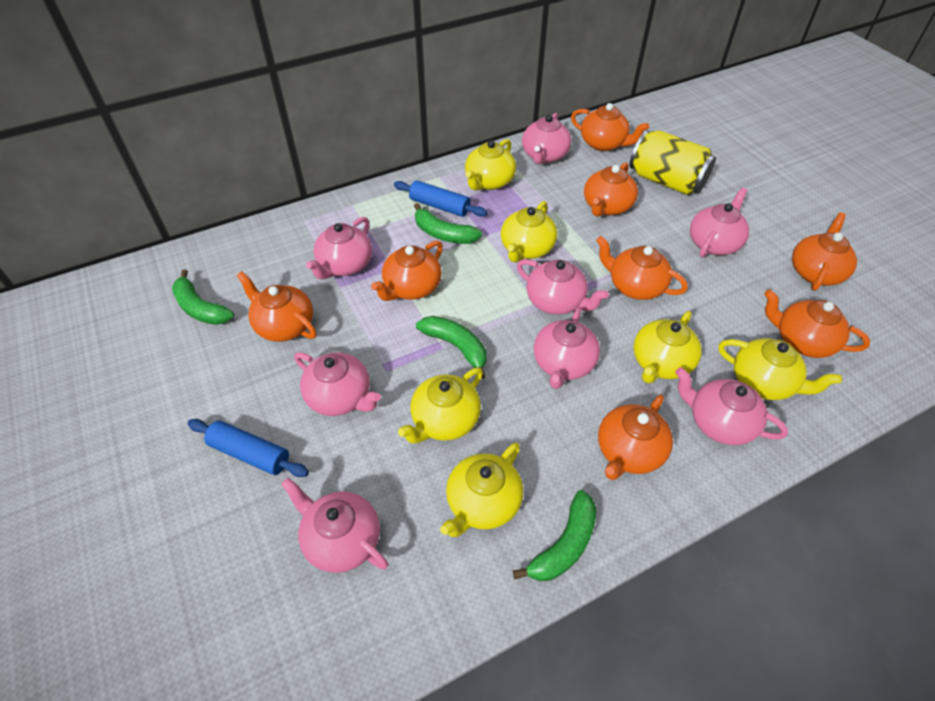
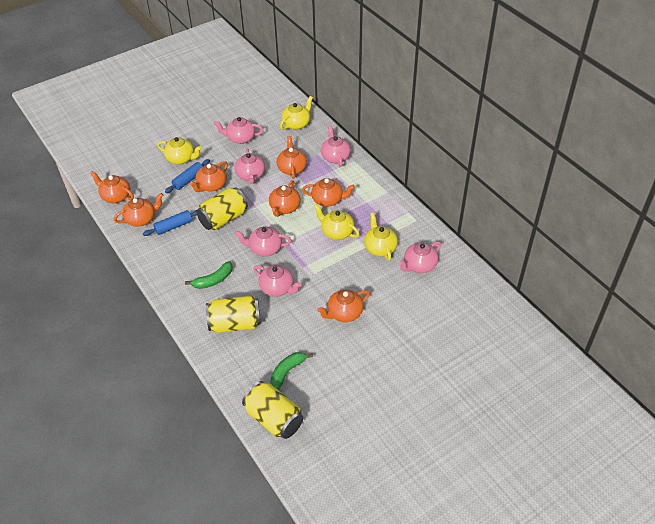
green banana: [172,269,234,325] [414,203,482,244] [416,316,487,379] [513,490,596,581] = 4 -> [185,261,233,289] [270,352,313,390] = 2
orange teapot: [236,271,317,342] [371,241,443,301] [571,103,649,151] [584,162,638,217] [596,236,688,300] [598,395,673,480] [764,290,870,358] [792,213,857,291] = 8 -> [90,171,134,203] [114,193,163,227] [190,161,228,192] [269,180,300,217] [277,136,307,179] [302,178,355,207] [317,289,370,322] = 7
pink teapot: [281,478,389,573] [294,352,381,416] [306,217,372,279] [517,259,609,315] [522,113,571,164] [534,307,600,389] [675,367,788,445] [690,187,749,258] = 8 -> [214,117,263,144] [235,149,265,184] [235,226,292,256] [253,265,302,297] [321,125,351,167] [398,241,442,273] = 6
yellow can: [630,130,716,195] = 1 -> [196,187,248,230] [206,296,261,333] [242,381,303,439] = 3
yellow teapot: [398,368,483,443] [440,442,523,537] [465,139,516,190] [501,201,557,263] [633,311,702,383] [718,338,842,400] = 6 -> [157,137,202,164] [280,96,313,130] [314,204,360,240] [364,213,398,261] = 4

